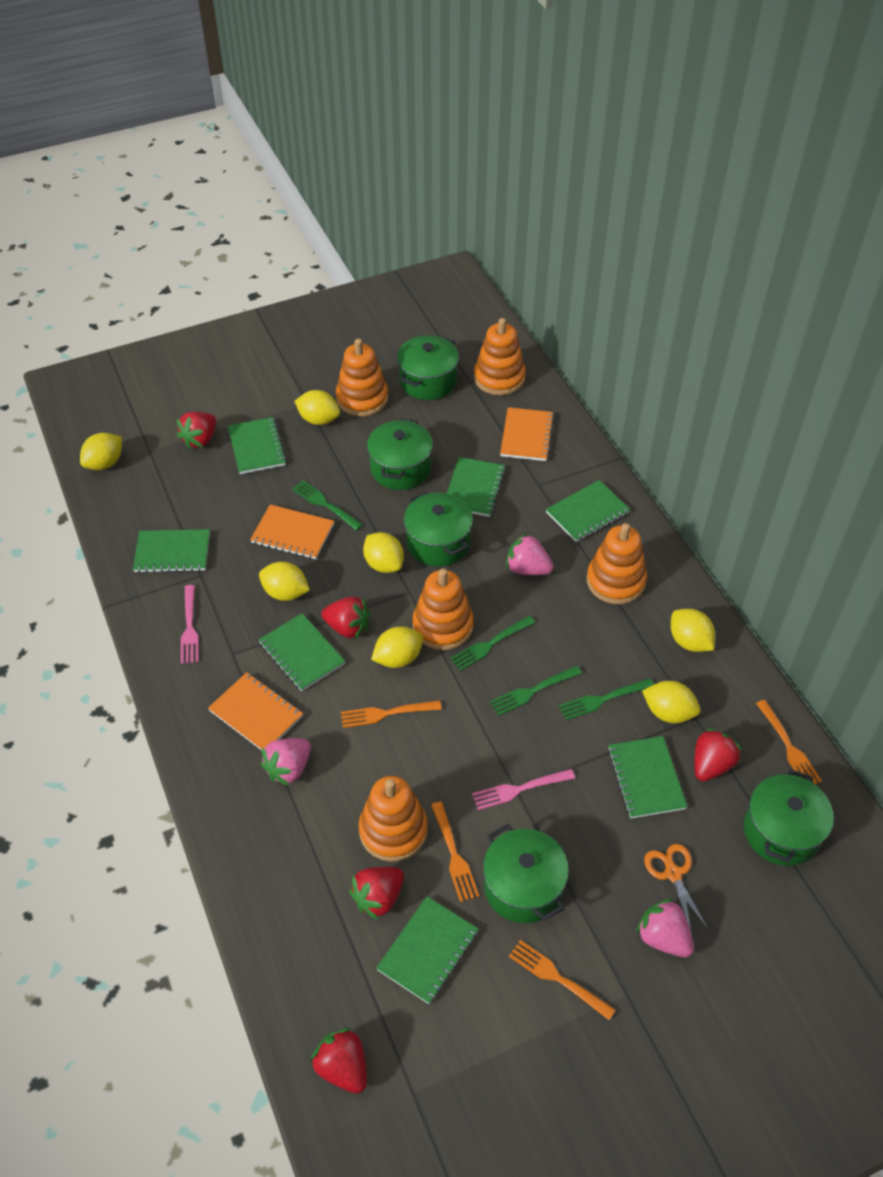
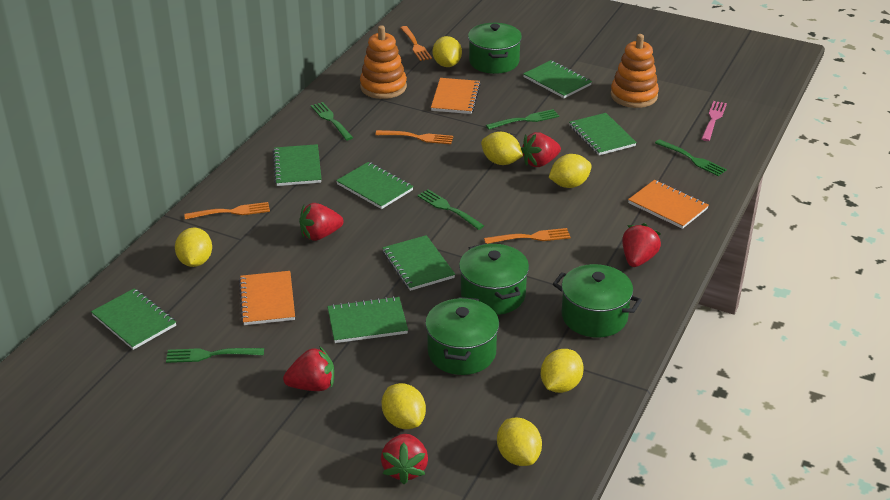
green fork: [292,480,363,530] [450,616,535,671] [490,666,582,716] [559,678,654,720] = 4 -> [166,348,264,363] [311,102,353,141] [417,189,484,230] [486,109,559,130] [655,139,727,176] = 5
green pot: [367,418,433,490] [397,335,459,400] [404,491,473,566] [483,824,569,923] [744,769,834,866] = 5 -> [425,297,499,375] [459,243,529,315] [468,23,522,74] [553,264,642,337] = 4
orange scissors: [644,844,708,934] = 1 -> none = 0
orange stacking toy: [336,339,388,417] [359,776,428,862] [413,569,474,650] [474,318,526,395] [587,523,647,604] = 5 -> [360,25,407,99] [610,34,659,108] = 2
pink fork: [181,585,199,664] [472,769,575,810] = 2 -> [701,101,727,141] = 1
pink strawberry: [261,738,311,786] [506,533,554,575] [636,898,694,957] = 3 -> none = 0

